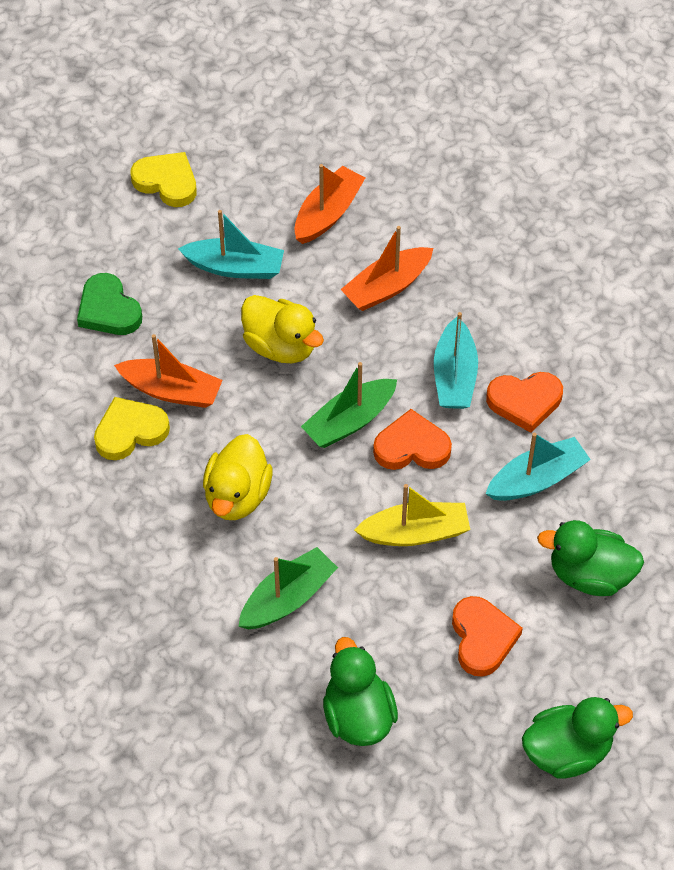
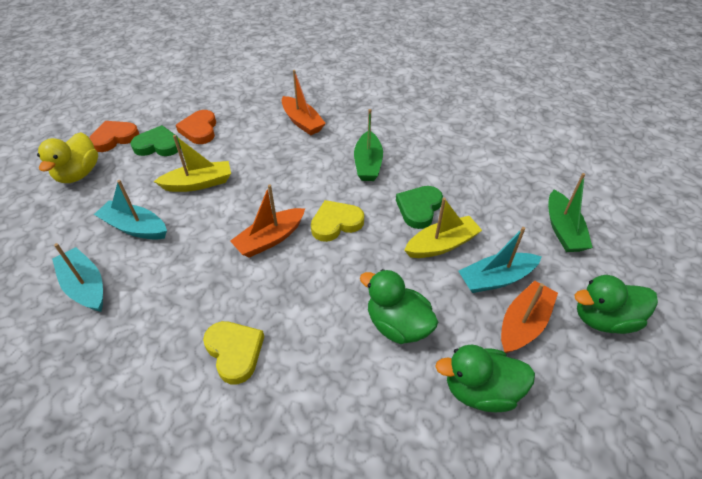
green heart: [77,273,142,335] = 1 -> [130,125,181,156] [396,186,443,229] = 2
orange heart: [373,409,452,470] [452,596,523,676] [486,372,563,433] = 3 -> [89,121,139,152] [176,110,216,144] = 2
yellow boat: [354,484,470,546] = 1 -> [153,135,231,192] [404,198,482,258] = 2
yellow duck: [203,434,273,520] [241,295,324,363] = 2 -> [37,132,98,183] = 1

